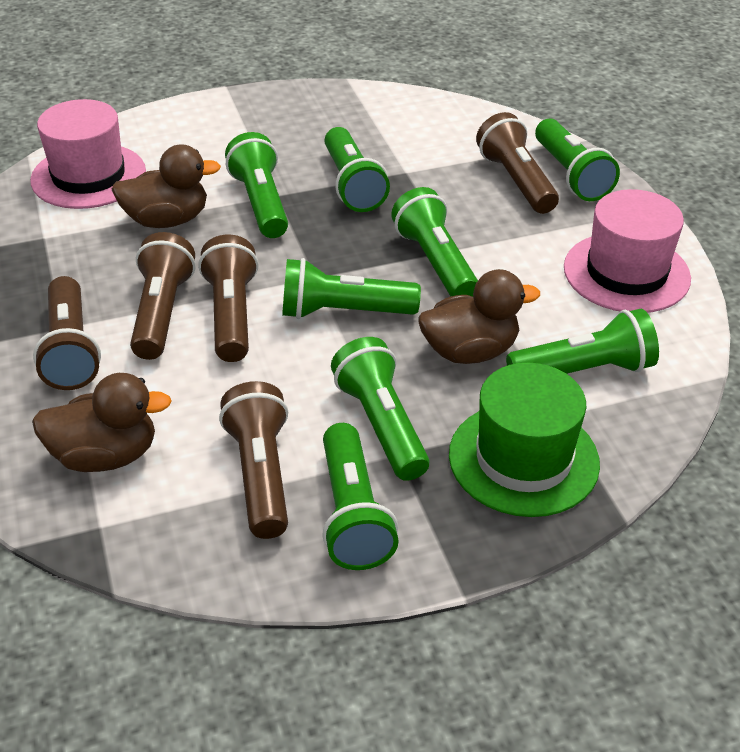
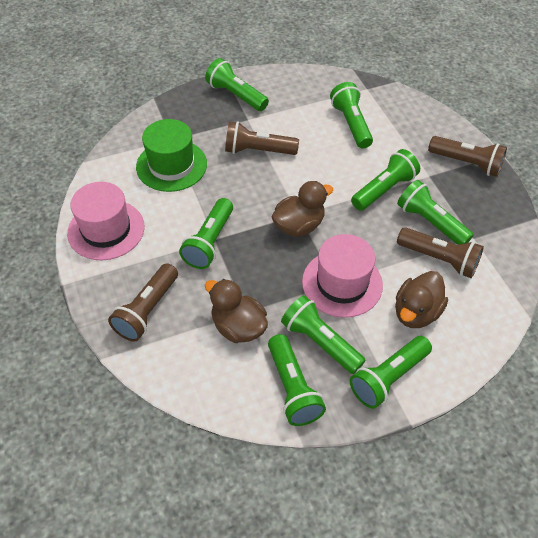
brown flashlight: [33,276,101,390] [130,232,195,360] [198,235,259,362] [219,381,288,539] [476,112,559,214] = 5 -> [108,263,178,341] [225,121,299,155] [397,227,484,278] [428,136,507,177] = 4

